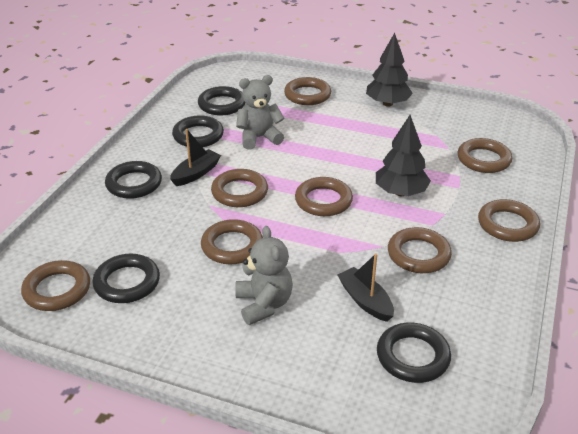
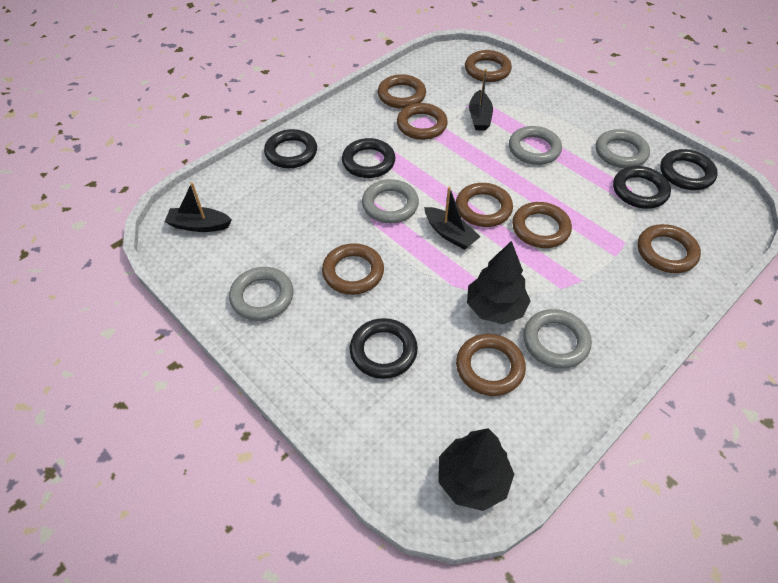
black boat: [170,129,221,186] [337,254,394,322] = 2 -> [165,182,232,232] [424,187,481,250] [469,69,493,131] = 3
grey ring: none = 0 -> [229,267,294,321] [362,179,419,223] [509,126,562,165] [523,309,592,369] [596,129,650,168] = 5
grey teddy bear: [235,226,293,325] [236,75,284,150] = 2 -> none = 0

